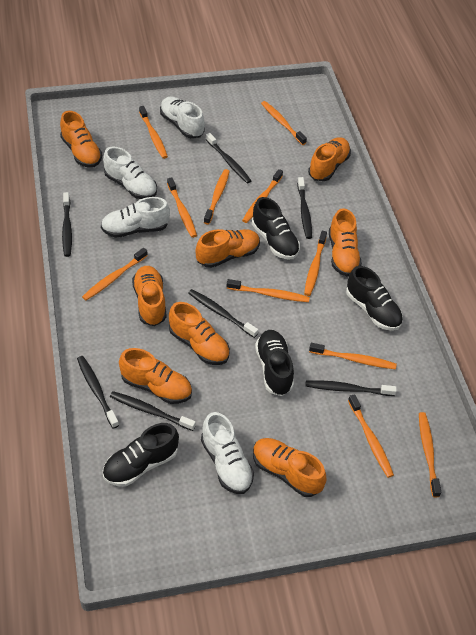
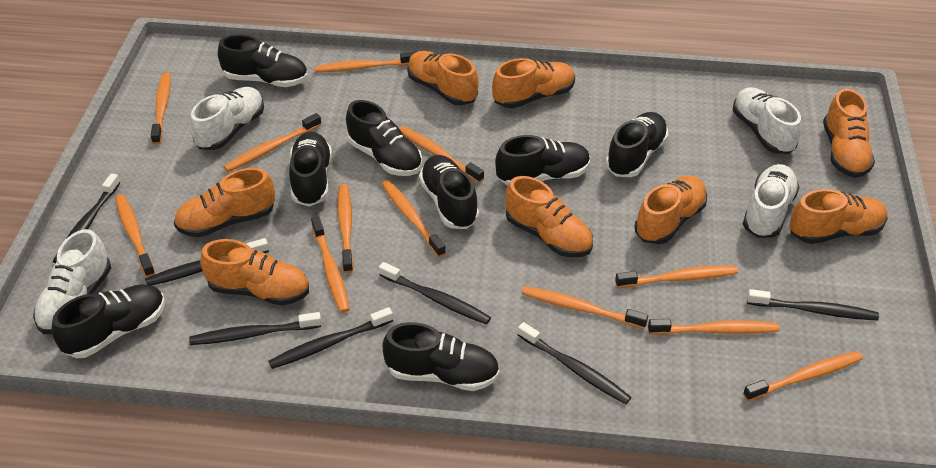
black shoe: [103,423,179,486] [252,197,300,259] [255,330,294,396] [346,266,403,331] = 4 -> [52,284,165,358] [218,34,308,87] [289,132,332,207] [346,100,422,176] [382,322,500,391] [419,155,479,229] [495,135,590,186] [606,112,668,177] = 8
orange toothbrush: [82,248,148,300] [139,106,168,159] [167,177,197,238] [204,169,230,225] [227,279,310,302] [242,169,283,223] [261,101,307,145] [304,231,327,296] [309,343,397,369] [348,394,394,478] [419,412,441,497] = 11 -> [115,195,155,277] [151,72,171,145] [224,113,322,172] [311,216,350,313] [315,52,416,73] [338,184,354,273] [381,180,446,257] [399,126,484,183] [522,286,648,329] [615,266,738,288] [648,319,779,335] [743,351,863,401] = 12

